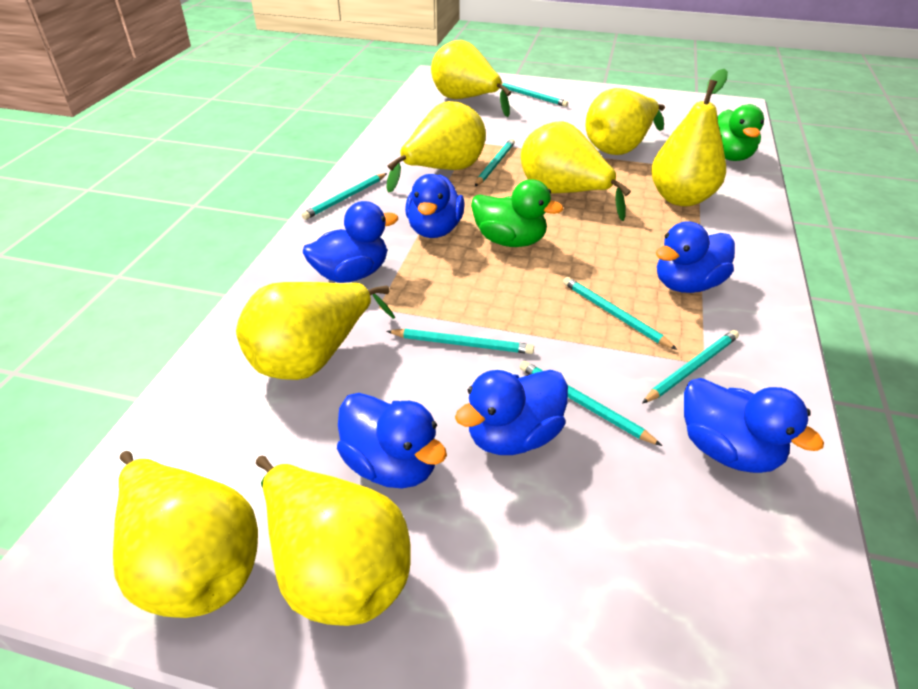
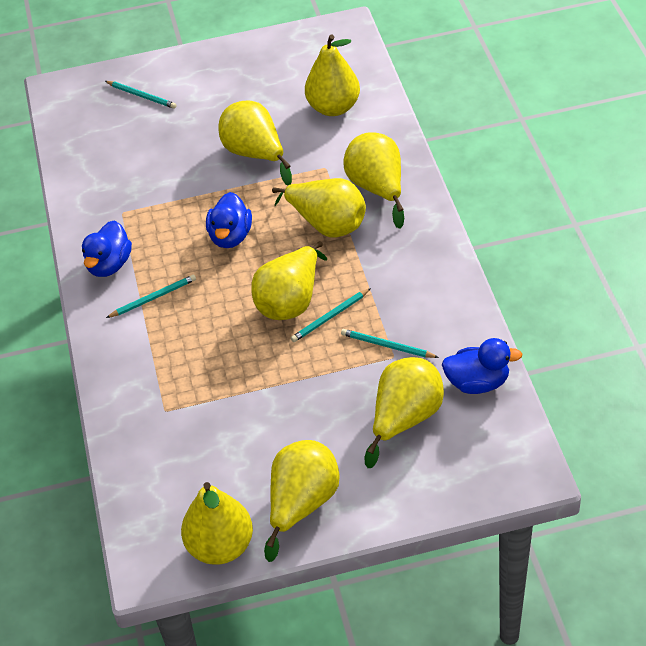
blue duck: [303,201,398,283] [337,393,447,489] [405,174,465,238] [455,370,568,455] [656,221,735,293] [684,378,824,473] = 6 -> [82,220,132,277] [206,192,252,248] [442,338,523,394] = 3
green duck: [471,179,563,247] [717,104,764,161] = 2 -> none = 0
turquoise pencil: [302,173,387,220] [387,329,534,354] [475,139,515,186] [501,82,568,107] [520,361,662,446] [563,277,677,350] [642,330,739,403] = 7 -> [105,81,177,109] [106,275,196,318] [291,288,371,342] [341,329,439,358] = 4

